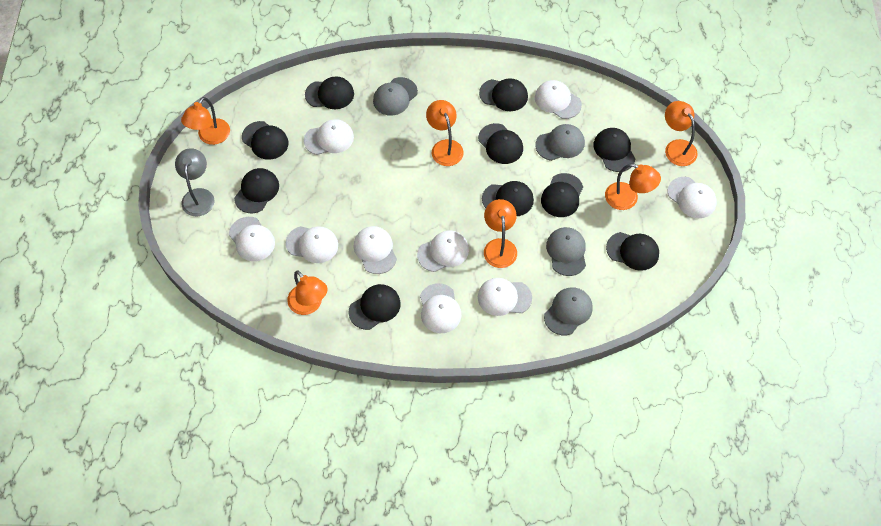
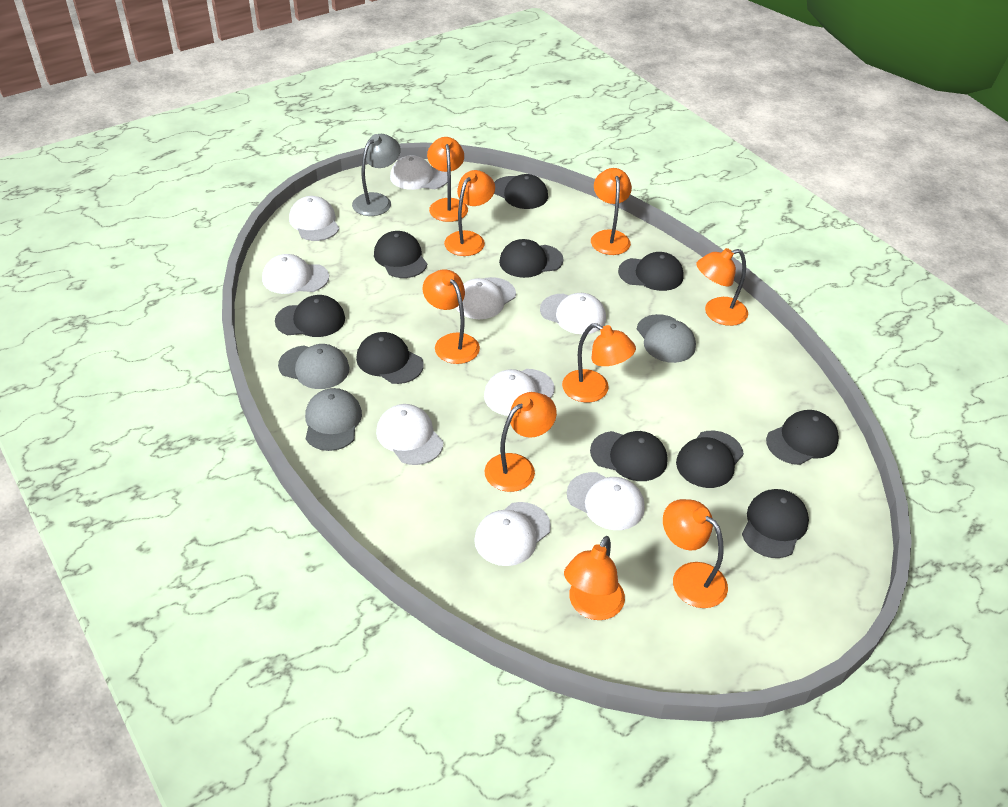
grey cap: [373,77,418,116] [535,124,585,161] [544,287,593,335] [546,227,586,276] = 4 -> [278,344,350,389] [305,388,362,451] [637,314,696,363] = 3
orange lamp: [181,97,230,145] [287,271,328,315] [426,100,464,166] [484,199,517,268] [605,164,661,210] [665,101,698,166] = 6 -> [423,269,480,364] [427,137,468,222] [444,170,495,256] [484,392,557,492] [562,323,636,402] [564,536,625,620] [591,168,632,255] [663,499,728,608] [696,248,748,326] = 9

